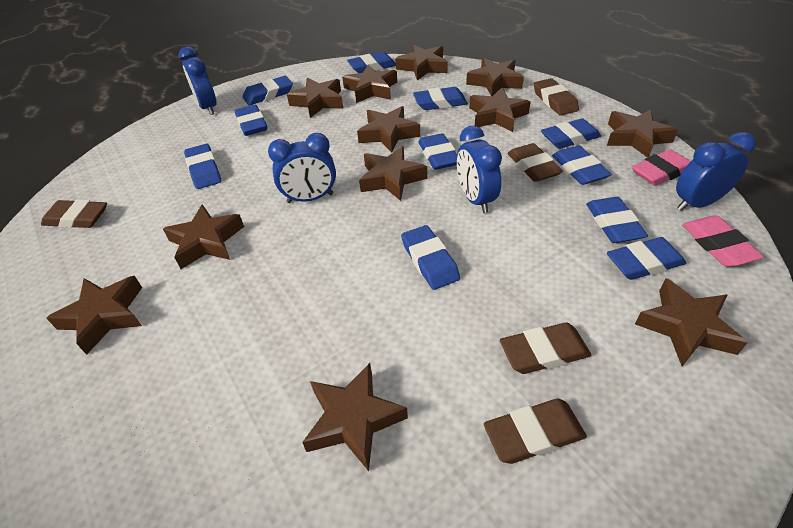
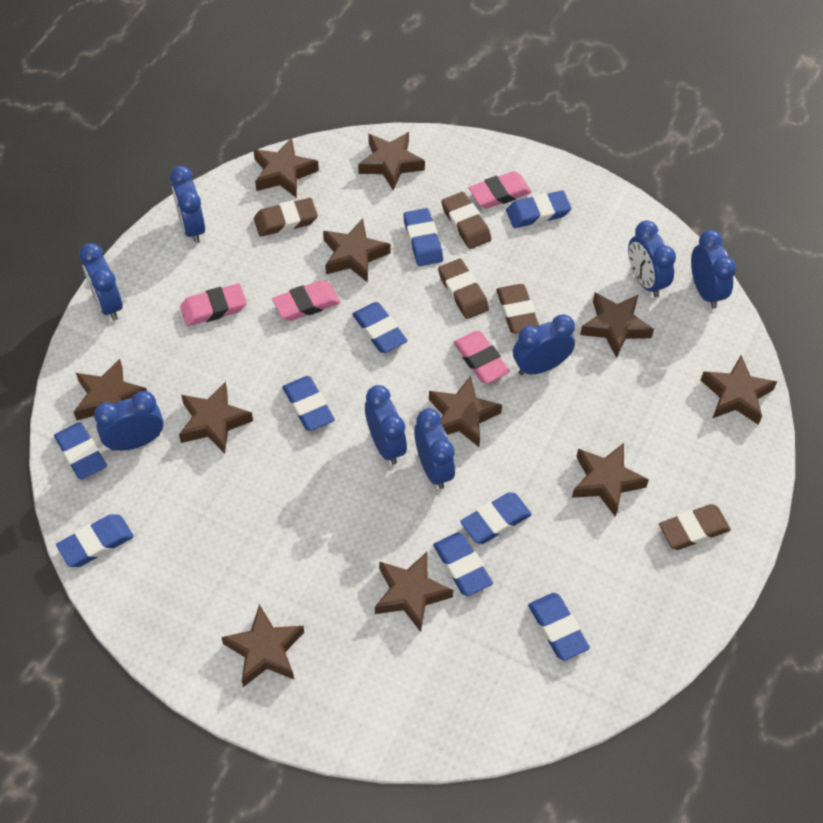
blue clock: [179,46,217,115] [268,133,336,203] [457,126,502,213] [676,132,756,211] = 4 -> [80,243,122,320] [94,391,163,451] [170,166,205,243] [365,385,407,465] [414,409,455,489] [513,314,575,375] [628,220,676,297] [691,230,736,309] = 8
blue eraser: [184,144,221,189] [235,105,267,136] [243,76,293,105] [347,52,396,73] [401,225,460,290] [413,87,468,110] [418,133,457,170] [541,119,601,149] [552,146,612,185] [586,197,648,243] [607,237,686,280] = 11 -> [54,422,107,480] [56,514,134,567] [283,376,335,431] [352,302,408,353] [404,208,443,266] [433,532,493,596] [460,492,532,544] [506,190,572,228] [528,593,590,661] = 9
brown star: [46,276,142,355] [163,204,244,269] [287,78,343,118] [302,363,408,471] [342,65,397,103] [357,106,420,153] [359,146,427,201] [395,45,448,80] [466,58,524,96] [469,88,531,132] [607,109,678,158] [635,278,747,366] = 12 -> [74,359,147,420] [179,382,253,454] [221,604,304,687] [253,138,319,198] [323,219,390,283] [358,132,425,191] [375,552,454,632] [429,376,502,447] [572,443,649,517] [580,293,654,358] [701,355,777,425] = 11
pink eraser: [632,149,691,186] [682,215,764,267] = 2 -> [180,283,247,326] [272,280,340,321] [453,331,510,383] [469,171,532,209] = 4

